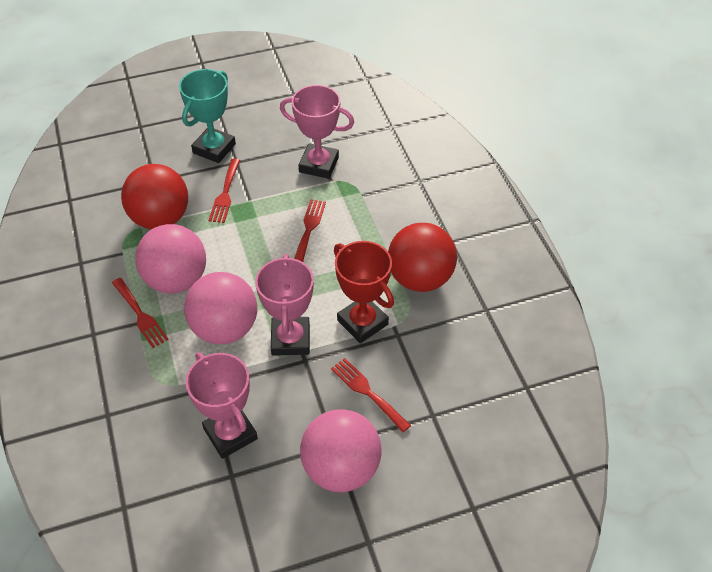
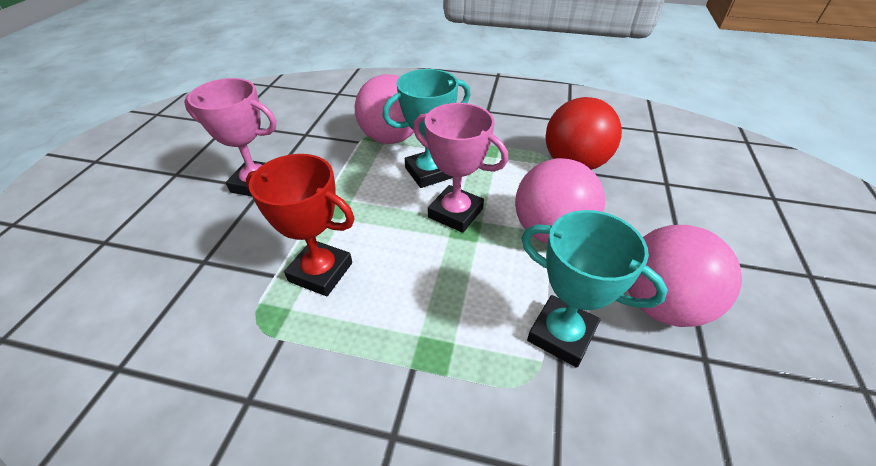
pink trophy: [186,352,258,459] [255,254,314,356] [280,85,354,179] = 3 -> [184,78,277,196] [413,103,508,233] = 2
red ball: [121,164,188,230] [388,223,457,292] = 2 -> [545,97,622,170] = 1
red fork: [112,278,169,348] [209,158,240,223] [294,199,326,262] [331,358,411,432] = 4 -> none = 0
turquoise trophy: [179,69,236,163] = 1 -> [382,69,470,188] [521,210,668,368] = 2

